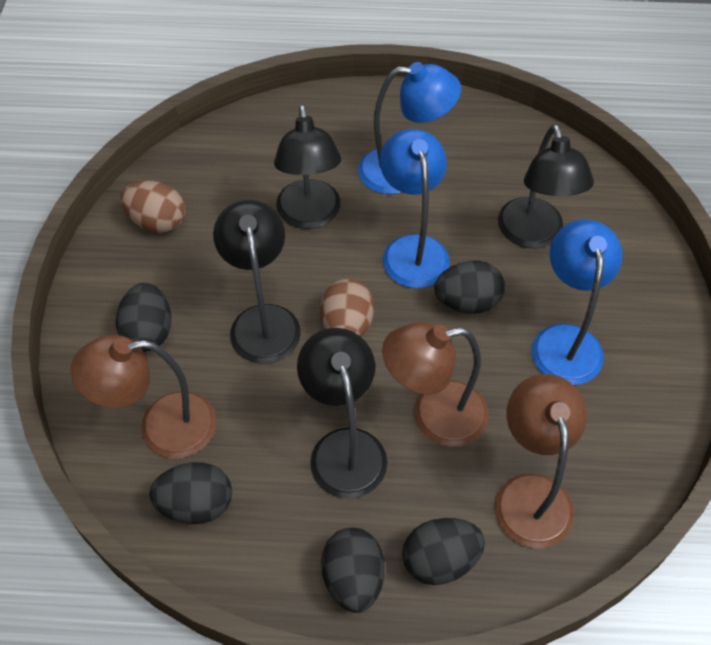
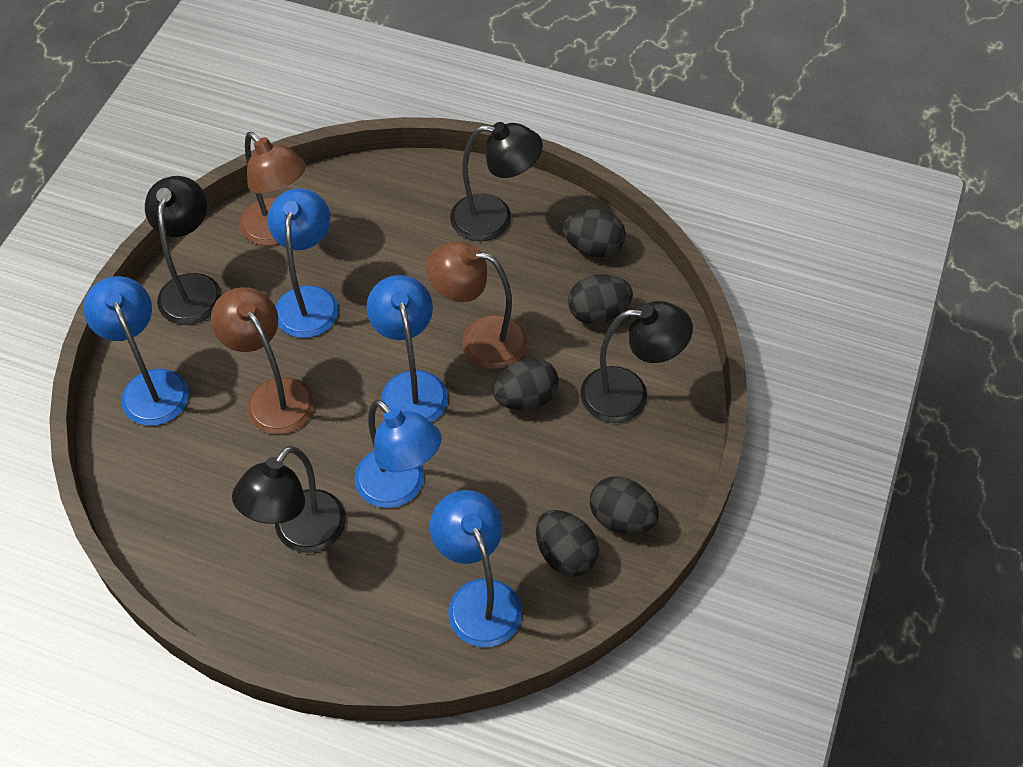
blue lamp: [358,62,461,194] [380,129,450,288] [532,219,623,385] = 3 -> [83,276,189,426] [267,188,338,338] [354,400,442,508] [366,275,448,423] [430,490,522,647] = 5
brown egg: [120,181,185,233] [320,279,374,337] = 2 -> none = 0

